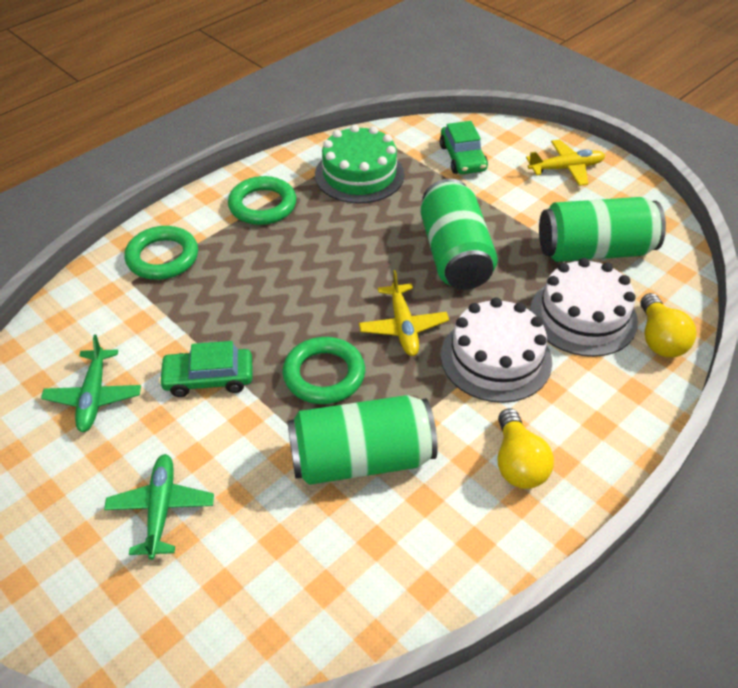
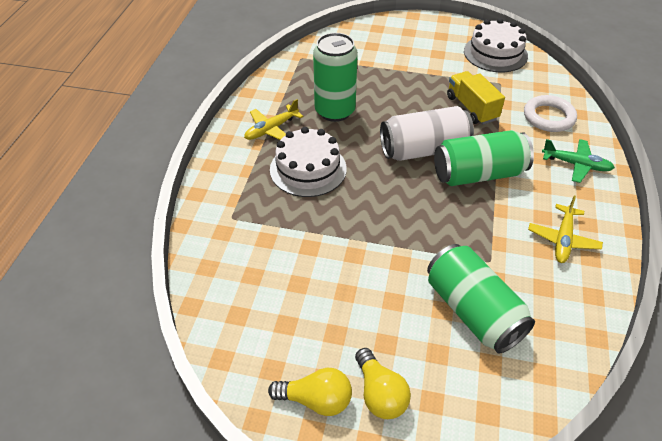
green cake: [315,125,405,203] = 1 -> none = 0
green car: [159,341,252,397] [440,121,488,174] = 2 -> none = 0
green plane: [41,334,141,432] [104,454,214,560] = 2 -> [542,139,615,183] = 1
green ring: [124,226,198,280] [228,176,296,225] [283,337,365,404] = 3 -> none = 0
white can: none = 0 -> [380,106,474,161] = 1
white ring: none = 0 -> [524,95,577,132] = 1
yellow truck: none = 0 -> [447,71,505,125] = 1

